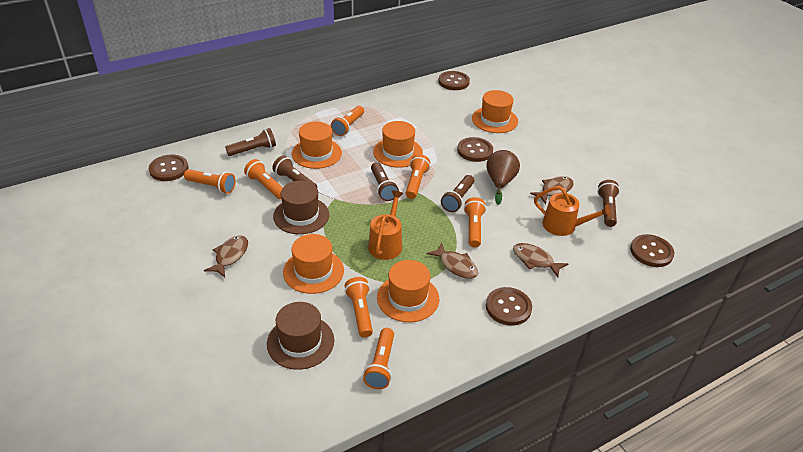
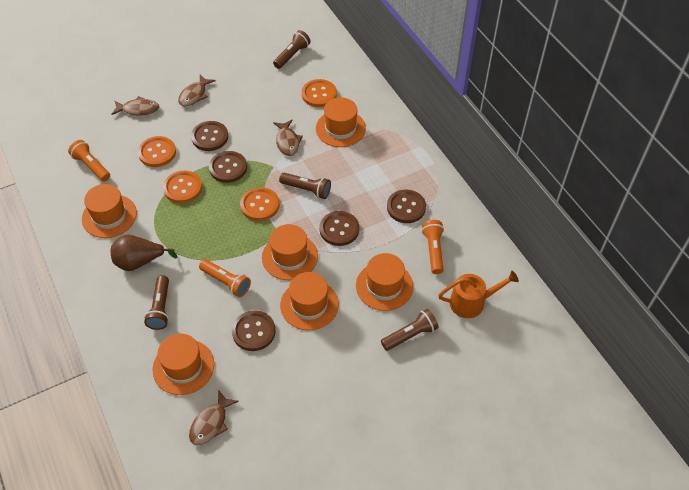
brown flashlight: [225,128,276,156] [272,155,317,187] [371,162,399,201] [441,175,474,212] [597,180,620,227] = 5 -> [144,275,169,330] [273,30,311,69] [279,173,331,199] [381,309,438,351] = 4
brown hat: [267,302,334,370] [273,181,329,234] = 2 -> none = 0
orange button: none = 0 -> [138,136,176,167] [163,171,202,203] [240,187,279,221] [302,79,337,107] = 4
orange flashlight: [184,169,235,193] [244,159,283,199] [331,106,364,136] [345,277,373,338] [363,328,394,389] [406,154,430,199] [464,197,486,248] = 7 -> [68,140,110,181] [199,259,251,297] [422,220,444,274] = 3
orange hat: [283,234,344,294] [292,122,342,169] [373,121,423,168] [377,260,439,322] [472,90,518,133] = 5 -> [82,184,137,238] [153,334,214,395] [262,224,318,280] [280,272,339,330] [316,97,366,147] [356,253,413,311] = 6
orange watering can: [368,190,404,260] [534,186,611,236] = 2 -> [438,271,519,318] = 1

